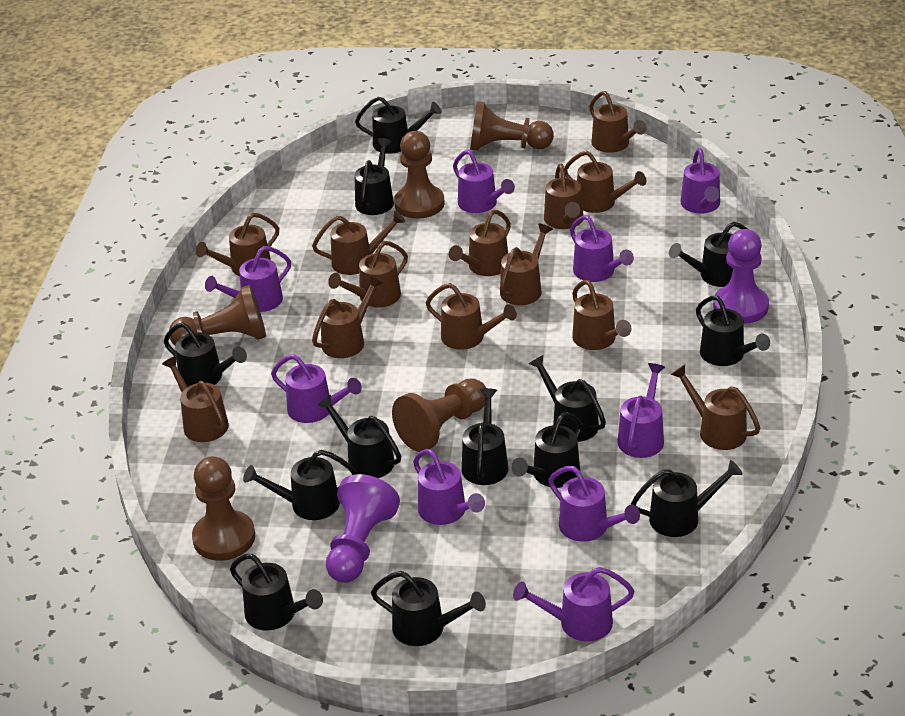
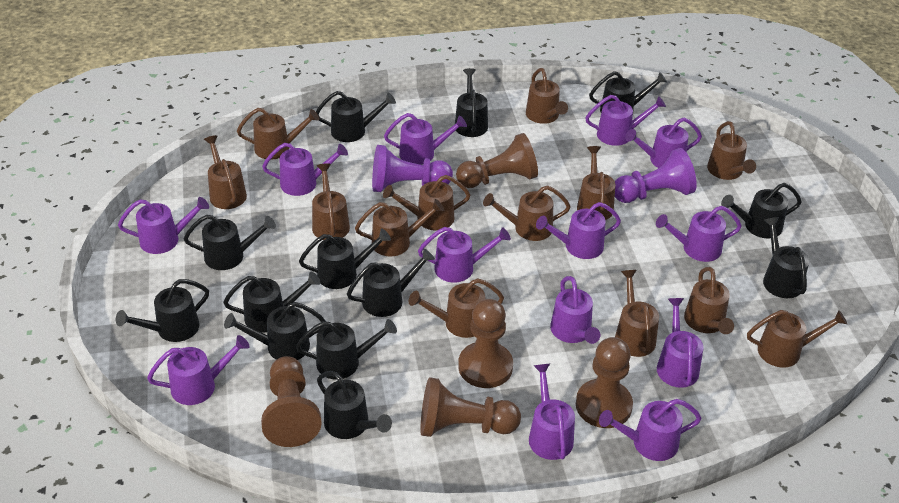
purple watering can: [205,246,291,312] [271,354,362,423] [413,449,485,525] [453,150,515,213] [513,567,635,642] [548,466,640,542] [570,215,634,282] [617,363,665,458] [680,148,720,213] = 9 -> [118,197,209,254] [147,335,250,405] [262,143,348,196] [384,113,467,165] [418,227,511,283] [529,364,575,460] [536,202,621,259] [550,276,600,344] [585,95,666,146] [599,399,702,461] [625,118,702,168] [656,206,742,262] [657,298,703,388] = 13

